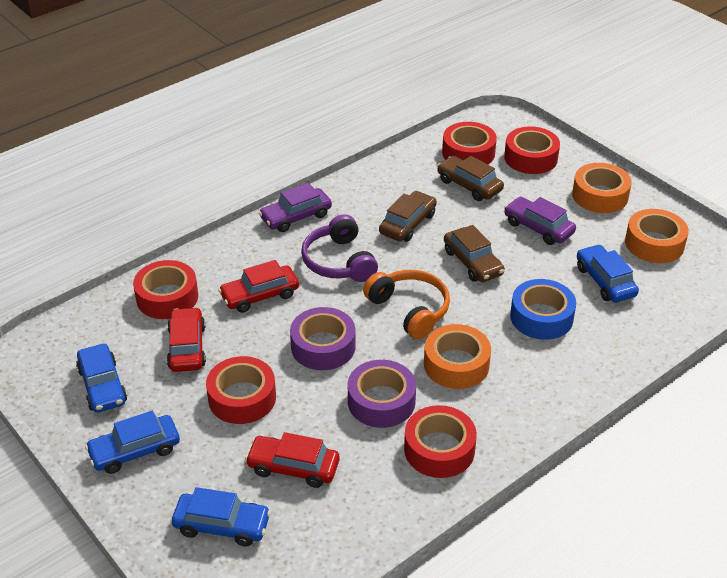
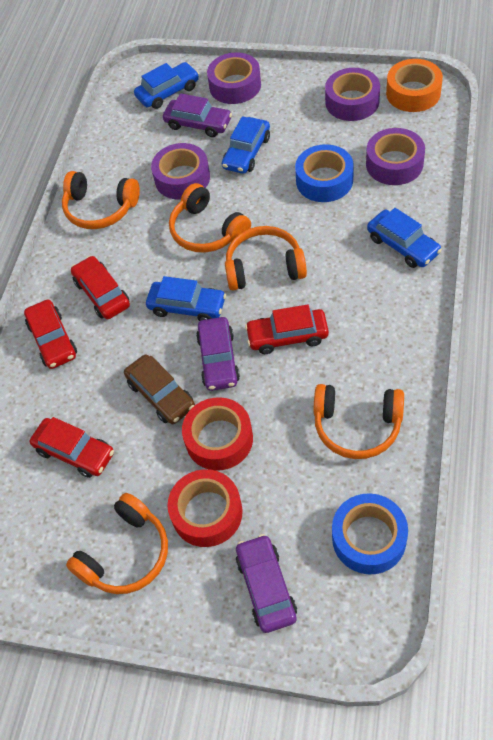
blue tape: [510,279,576,340] = 1 -> [295,144,354,202] [332,493,408,574] = 2
brown car: [379,191,437,242] [437,156,504,201] [444,225,505,282] = 3 -> [124,354,195,424] = 1
orange headphones: [363,270,450,339] = 1 -> [62,171,140,229] [66,493,168,594] [169,183,251,253] [225,226,307,291] [314,384,404,459] = 5
orange tape: [424,324,491,389] [572,163,632,213] [625,209,689,263] = 3 -> [386,59,443,112] = 1
purple car: [259,183,332,232] [504,197,576,245] = 2 -> [163,93,232,137] [196,317,240,391] [236,534,297,633] = 3
purple headphones: [301,214,378,282] = 1 -> none = 0
purple tape: [290,307,356,370] [348,360,416,428] = 2 -> [151,143,210,200] [207,52,261,104] [325,68,380,121] [366,128,425,185] = 4
red car: [167,307,206,372] [218,260,299,313] [245,432,339,488] = 3 -> [24,300,77,369] [30,417,114,478] [71,256,130,319] [245,304,329,354] = 4
red tape: [133,260,198,319] [206,356,276,424] [404,405,477,478] [442,122,497,164] [504,126,560,174] = 5 -> [167,469,243,547] [182,397,253,471] = 2

